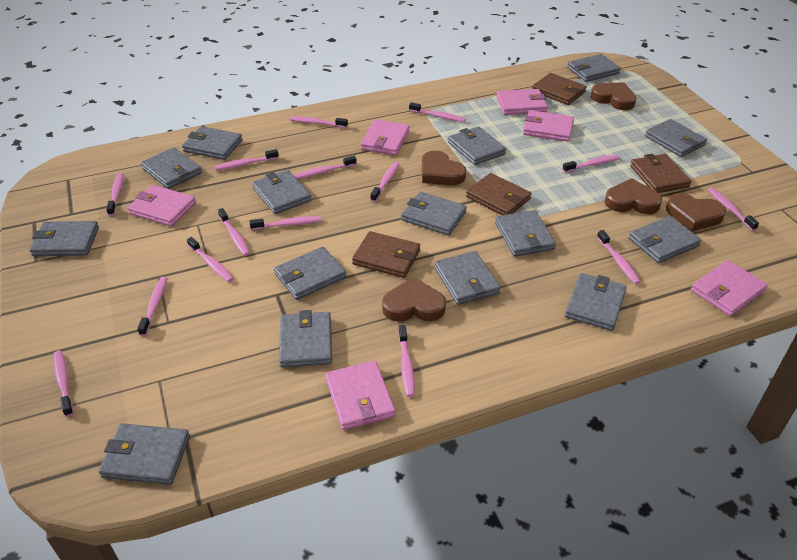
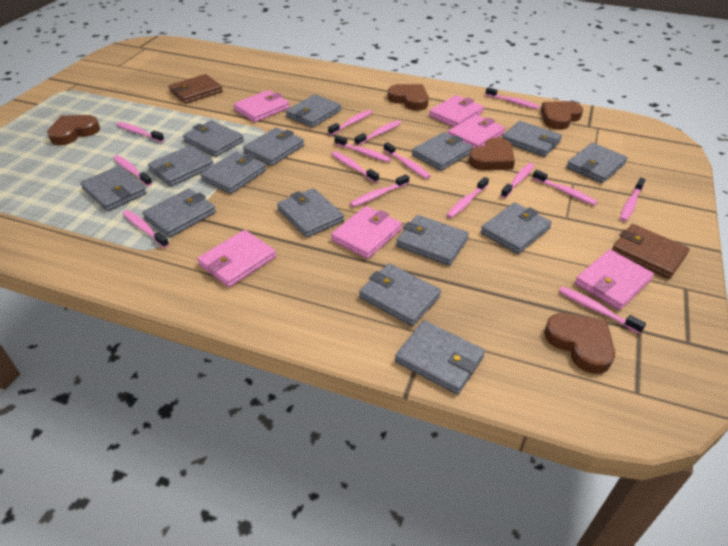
brown wallet: [352,231,420,278] [466,173,532,215] [532,73,587,105] [630,154,692,193] = 4 -> [169,74,223,104] [612,224,690,279] = 2

